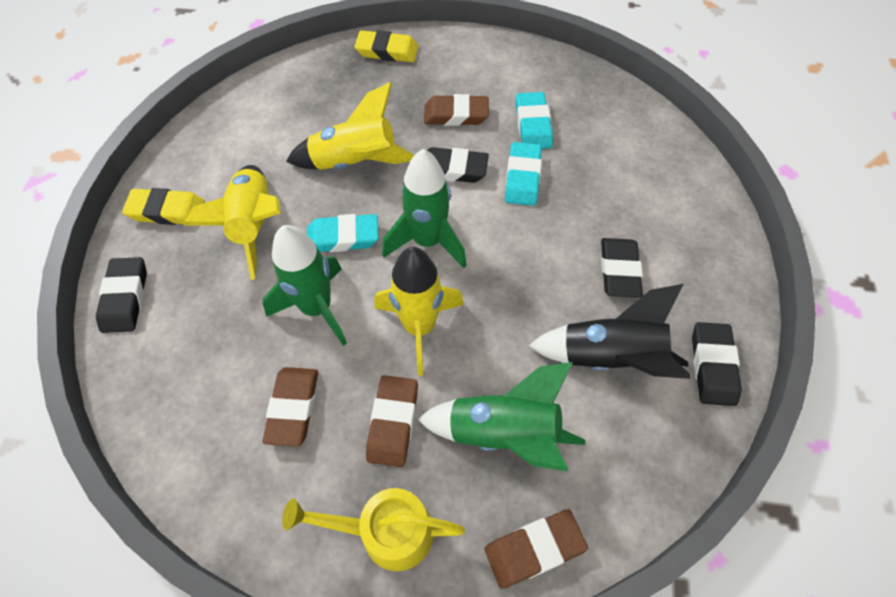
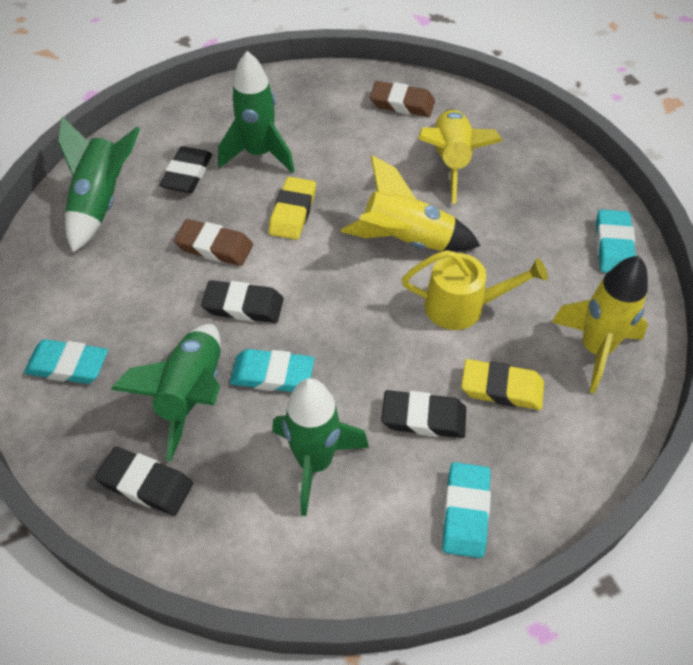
black rocket: [529,284,690,379] = 1 -> none = 0
brown eraser: [263,367,318,447] [366,375,418,467] [424,94,489,126] [484,509,588,589] = 4 -> [174,219,253,266] [370,81,435,117] = 2
green rocket: [263,225,347,346] [382,149,467,268] [417,362,585,471] = 3 -> [58,116,140,253] [111,324,221,461] [218,51,295,173] [272,378,369,516] = 4
turquoise eraser: [307,214,379,252] [505,142,542,206] [516,92,553,149] = 3 -> [24,339,108,384] [230,349,314,392] [442,462,491,558] [596,209,636,273] = 4

